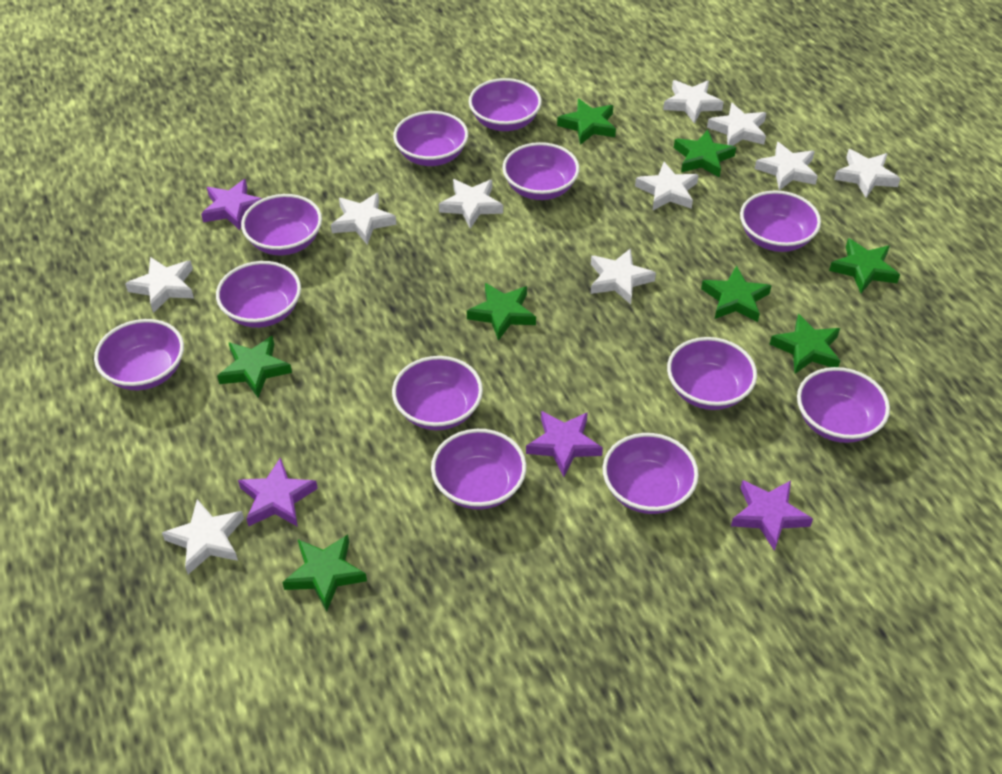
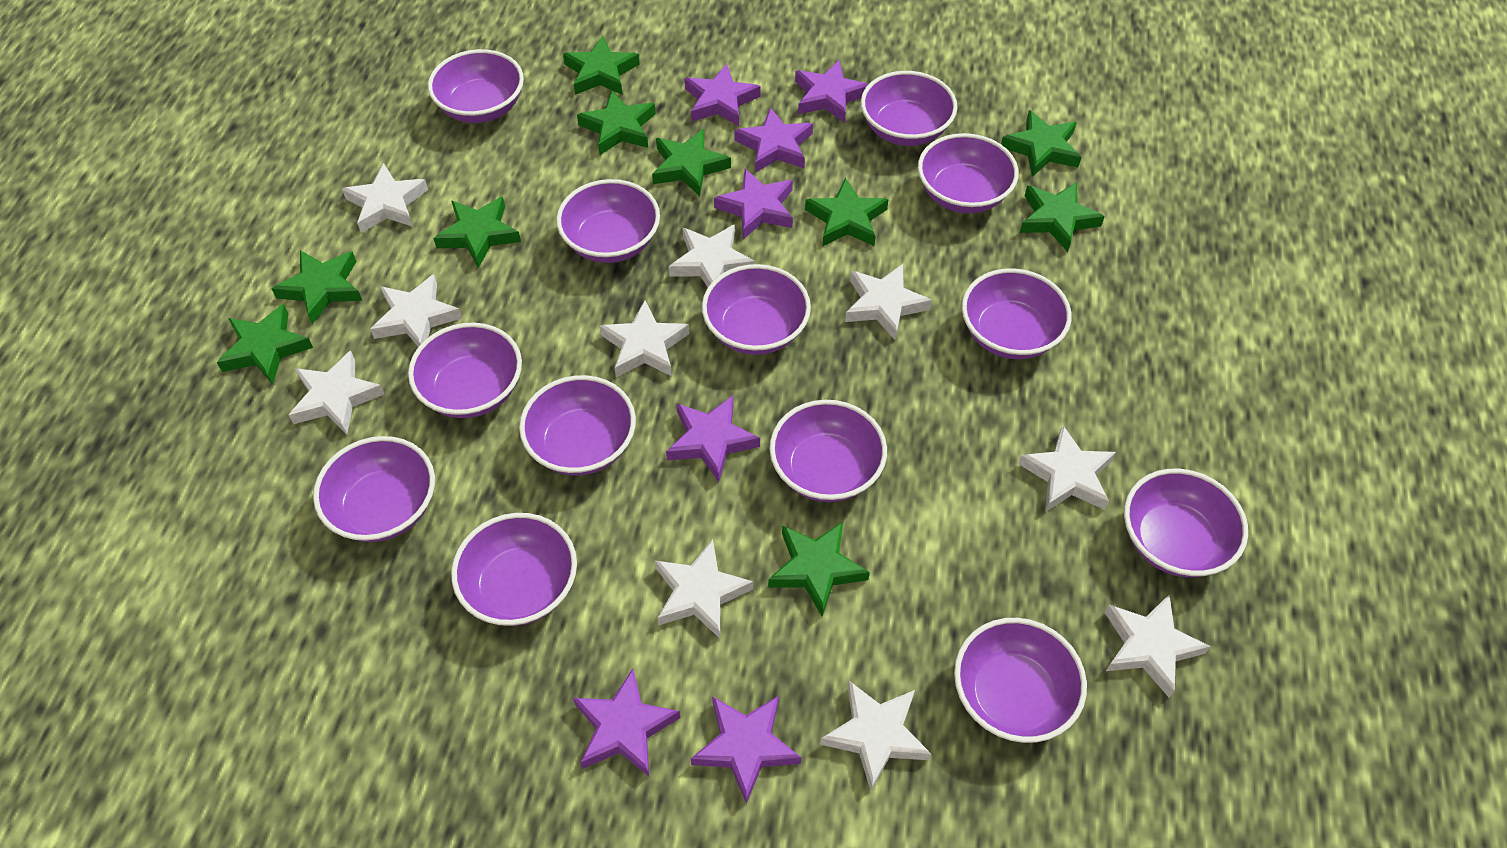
green star: [217,336,292,398] [282,535,367,611] [467,283,536,341] [557,99,616,145] [674,130,736,178] [701,266,772,322] [770,314,840,374] [829,238,900,293] = 8 -> [217,304,313,385] [271,250,362,324] [433,197,521,268] [563,36,640,95] [577,91,656,155] [652,128,731,196] [768,522,870,617] [805,178,889,246] [1001,110,1081,177] [1020,182,1105,252] = 10
purple bowl: [94,319,184,390] [216,261,301,328] [241,194,322,255] [392,356,483,430] [393,111,468,166] [431,429,526,510] [469,78,542,131] [502,142,580,200] [603,433,699,514] [667,337,757,410] [740,190,821,252] [797,367,890,443] = 12 -> [313,436,435,542] [408,323,522,418] [428,49,524,123] [451,513,577,626] [519,375,636,476] [556,179,660,263] [702,264,811,355] [770,400,887,502] [861,71,957,146] [918,133,1019,213] [954,618,1087,743] [962,268,1072,359] [1124,469,1248,577] = 13
purple star: [201,179,263,230] [238,457,318,527] [526,411,603,477] [731,480,813,551] = 4 -> [573,669,680,776] [666,396,760,482] [684,64,761,126] [691,696,801,804] [714,169,793,239] [734,107,813,173] [795,60,868,123] = 7

